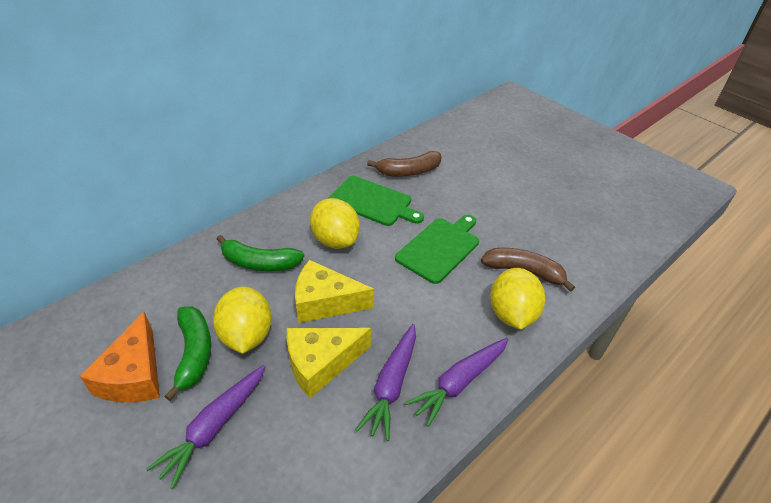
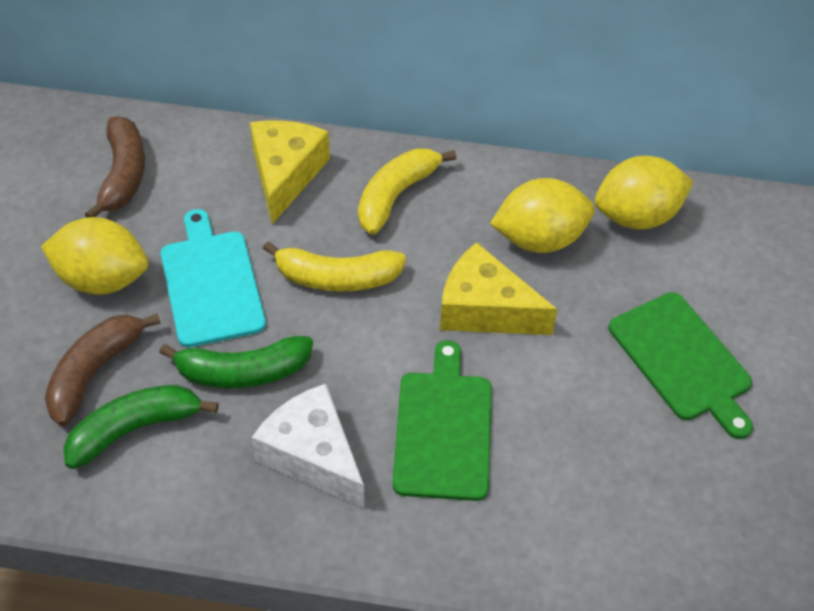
orange cheese: [80,312,160,403] = 1 -> none = 0
purple carrot: [146,365,266,489] [356,324,416,441] [405,338,509,427] = 3 -> none = 0
turquoise cutting board: none = 0 -> [161,209,266,347] = 1
white cheese: none = 0 -> [251,384,365,509] = 1
yellow banana: none = 0 -> [263,241,406,292] [358,148,456,235] = 2

